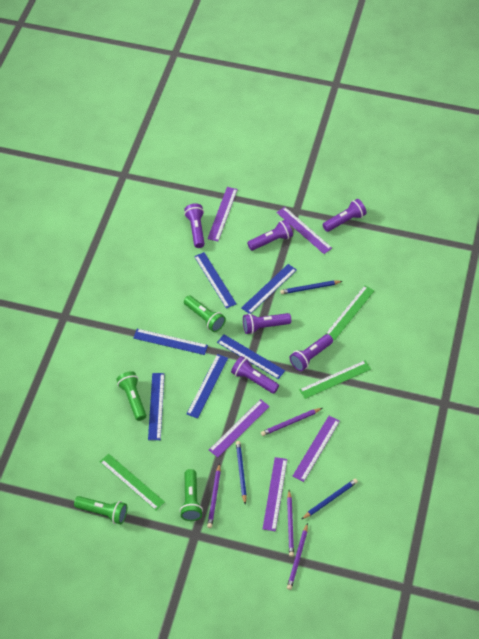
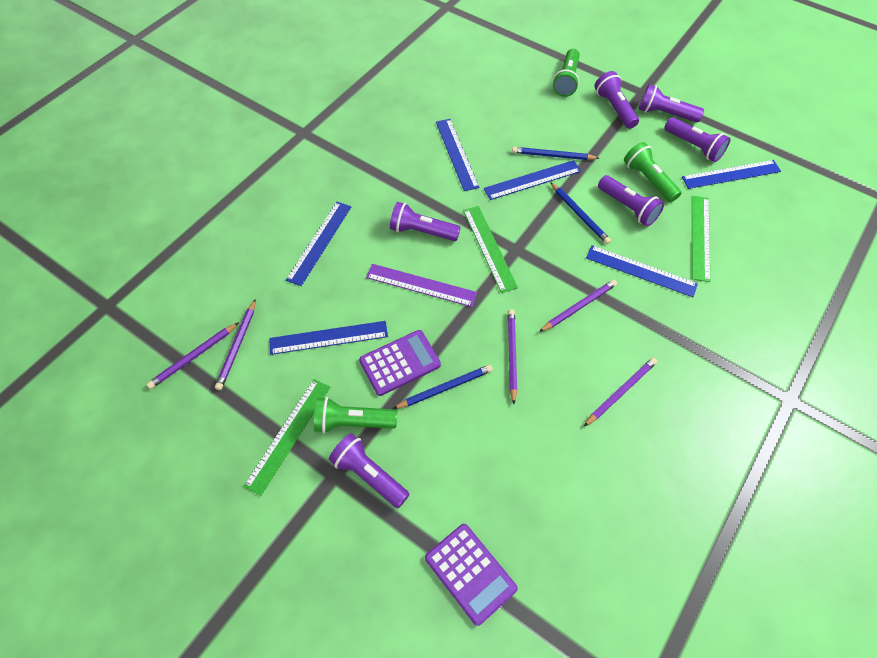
green flashlight: [74,496,127,524] [117,371,146,421] [180,469,203,521] [184,296,226,332] = 4 -> [314,397,397,433] [553,49,580,97] [624,142,681,202] = 3
purple calculator: none = 0 -> [359,330,441,396] [425,524,518,626] = 2
purple pencil: [207,463,221,528] [261,408,322,436] [287,490,294,557] [287,523,308,590] = 4 -> [147,322,239,389] [215,299,256,390] [508,309,517,404] [539,279,617,332] [584,358,657,426] = 5
purple ruler: [207,187,238,241] [209,399,270,457] [263,457,287,531] [276,207,332,254] [293,416,340,482] = 5 -> [366,264,477,307] = 1

